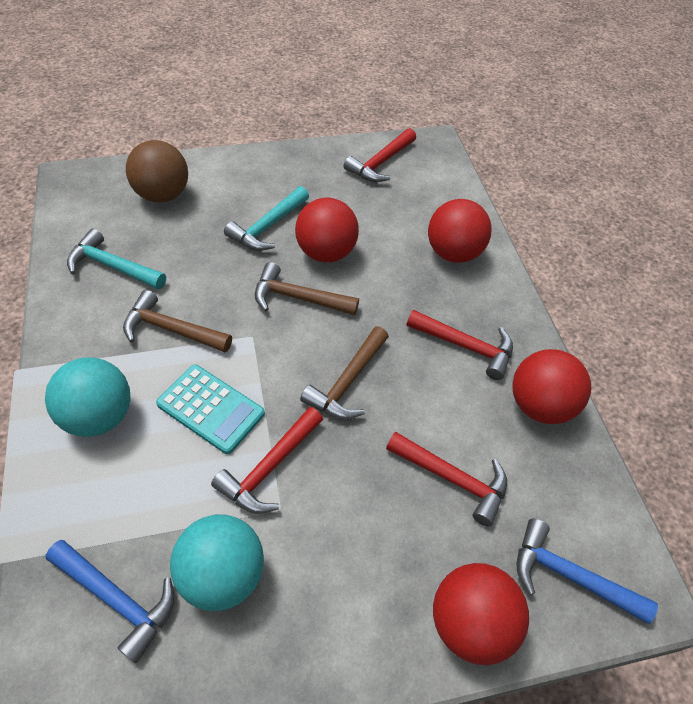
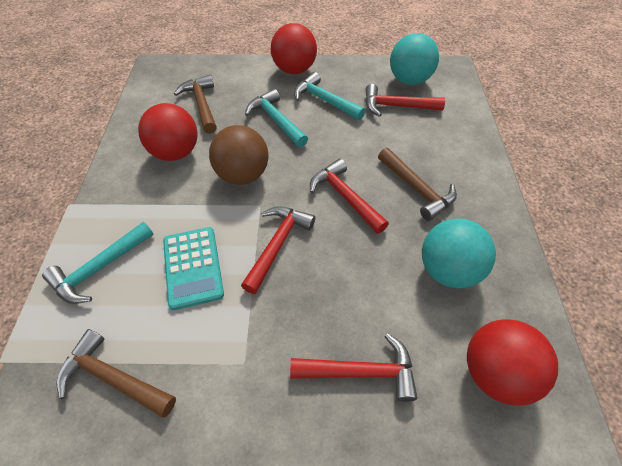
blue hammer: [45,540,175,663] [516,519,658,624] = 2 -> none = 0
red ball: [295,198,359,262] [428,199,492,263] [433,563,529,665] [512,349,591,424] = 4 -> [138,103,198,161] [271,23,317,74] [467,319,558,406] = 3
turquoise hammer: [67,228,166,289] [224,186,309,251] = 2 -> [42,222,154,304] [245,89,308,147] [294,72,365,120] = 3

